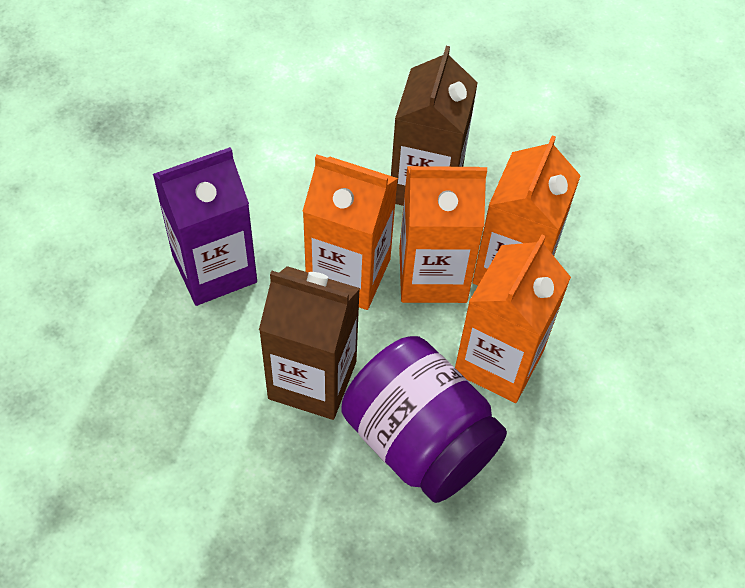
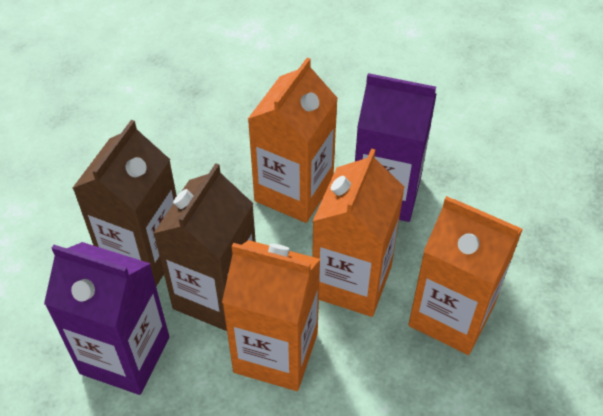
purple carton: [153,147,257,306] = 1 -> [44,242,169,395] [355,73,437,222] = 2
purple jar: [342,336,507,503] = 1 -> none = 0

